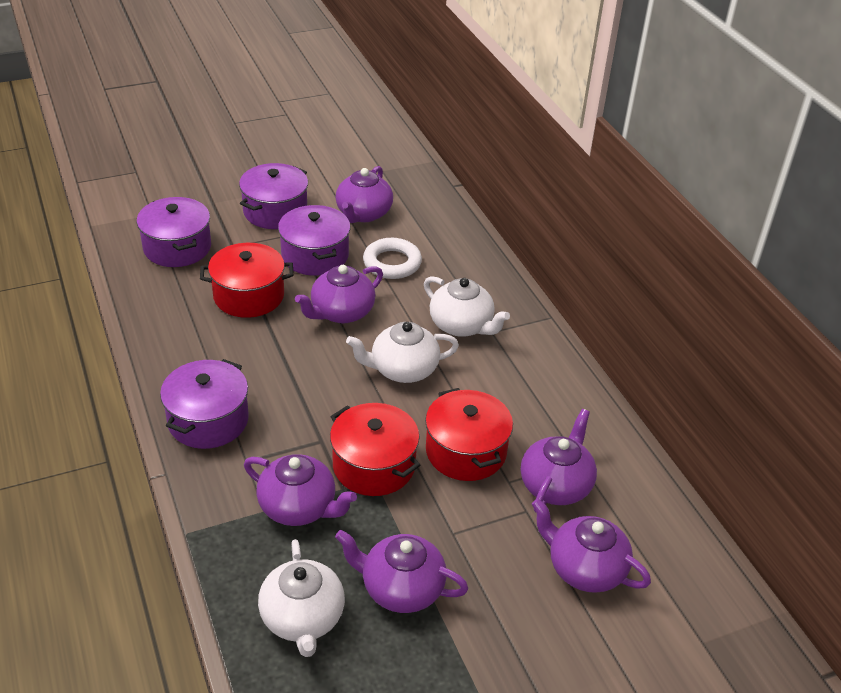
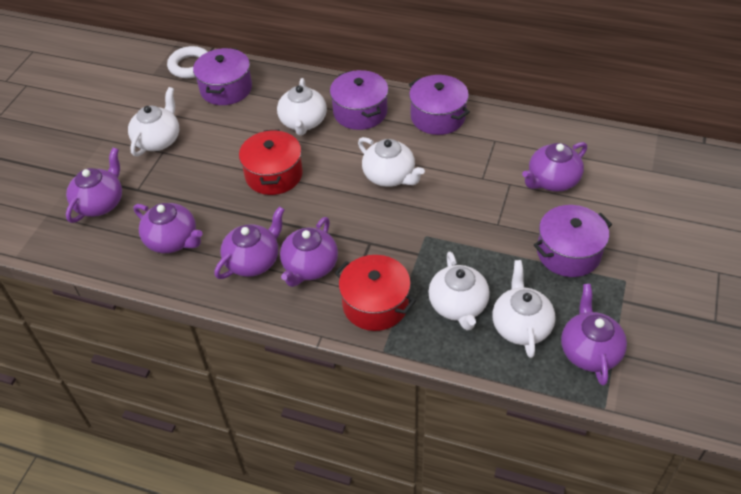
red pot: [200,243,293,318] [330,403,420,496] [425,388,513,481] = 3 -> [239,129,303,195] [335,255,416,331] = 2
white teapot: [258,539,345,657] [346,322,459,383] [424,276,510,337] = 3 -> [128,87,179,157] [277,78,327,136] [358,137,425,187] [428,252,490,331] [492,260,556,358] = 5

